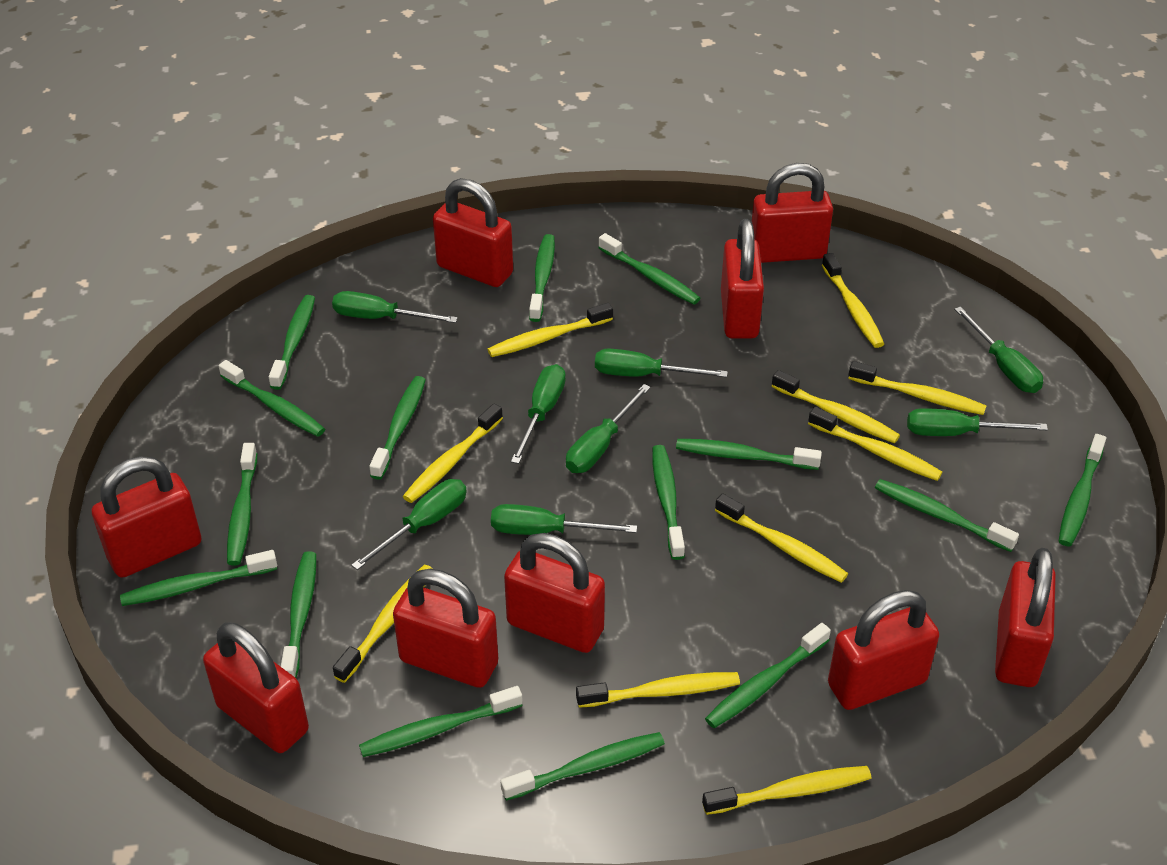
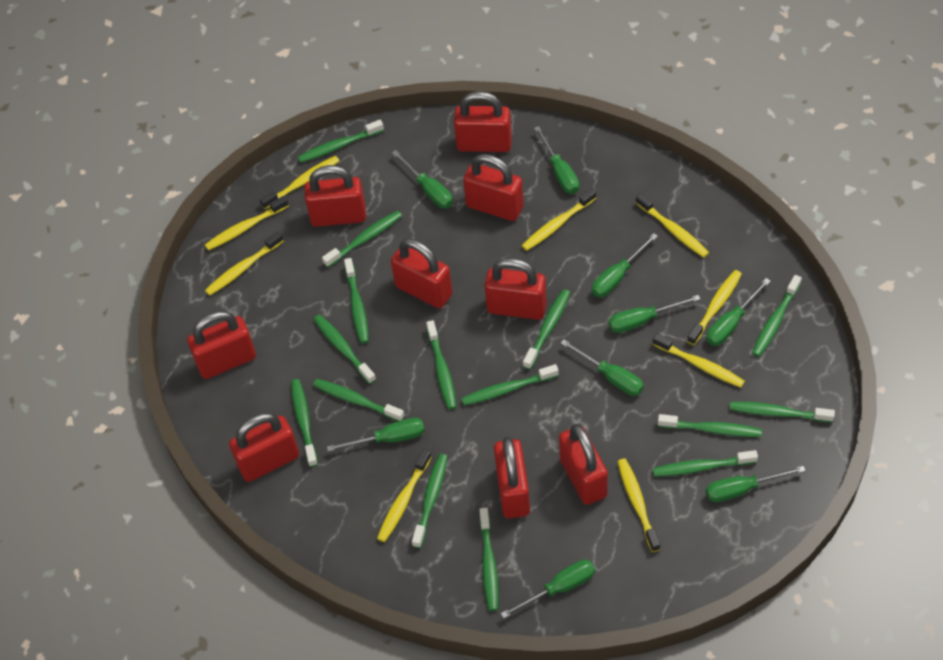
green screwdriver: [332,291,458,323] [351,479,467,570] [491,504,637,535] [511,364,566,464] [566,384,651,473] [595,349,728,377] [907,408,1048,436] [954,306,1043,393] = 8 -> [327,418,425,452] [392,150,453,208] [500,560,595,619] [534,126,579,194] [560,339,644,396] [592,233,658,297] [609,295,700,333] [706,278,771,346] [706,466,806,502] = 9
yellow toothbrush: [333,565,433,683] [402,403,503,503] [487,303,613,357] [576,672,740,708] [702,766,871,815] [715,493,848,583] [772,370,900,443] [808,407,943,481] [822,253,884,348] [848,361,986,415] = 10 -> [205,196,289,251] [205,231,283,296] [259,156,339,209] [377,449,431,542] [522,188,596,251] [617,458,660,552] [636,193,709,258] [652,333,745,388] [687,270,742,345] = 9

